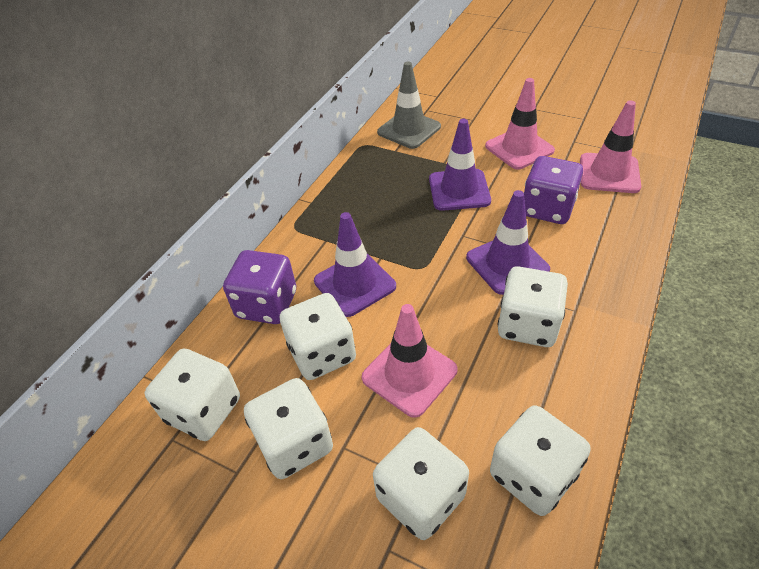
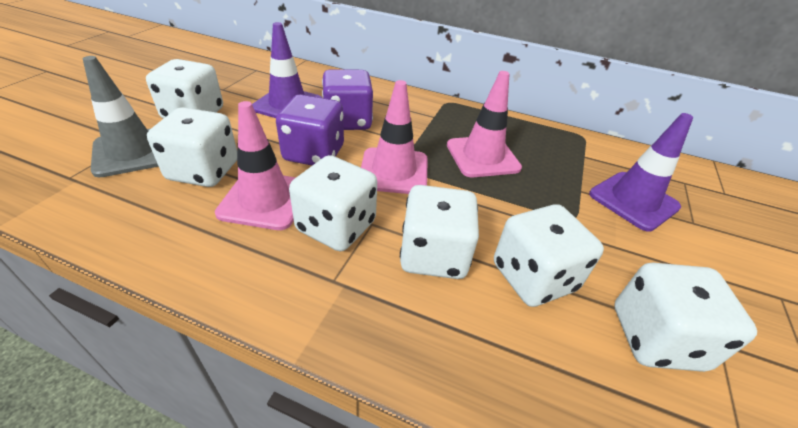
purple traffic cone: [314,212,396,317] [429,119,491,211] [466,190,550,295] = 3 -> [252,22,322,118] [589,113,693,231] = 2

